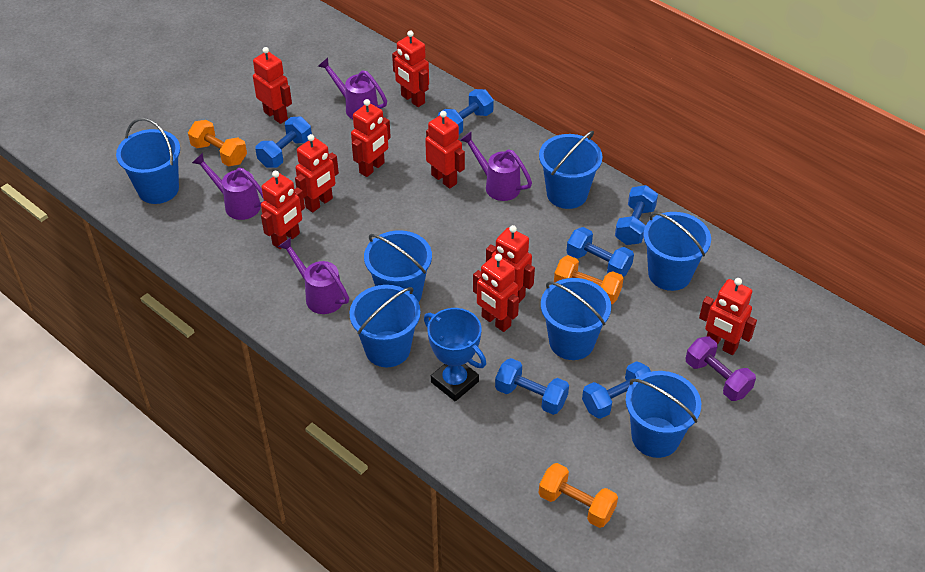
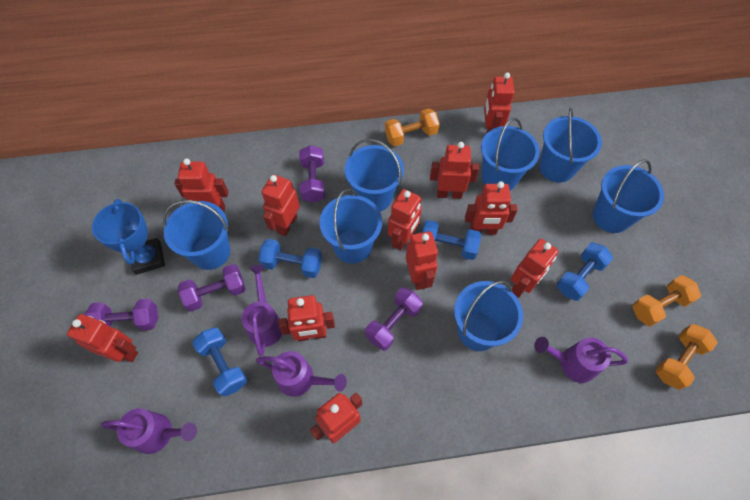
blue dumbbell: [255,116,312,168] [438,89,494,134] [495,358,569,415] [567,227,634,277] [582,361,651,419] [615,185,658,245] = 6 -> [192,327,247,397] [258,239,322,278] [422,220,481,260] [557,242,613,301] = 4
purple dumbbell: [685,336,756,401] = 1 -> [84,299,158,331] [178,264,246,311] [299,145,326,202] [365,287,423,351] = 4
red robot: [253,47,292,124] [261,171,305,249] [295,134,339,213] [351,99,391,177] [392,30,429,107] [425,111,465,189] [473,254,519,332] [486,225,535,303] [699,278,757,355] = 9 -> [67,314,138,362] [175,158,228,212] [262,174,300,236] [278,295,335,341] [310,393,362,443] [388,189,422,250] [406,231,438,290] [430,142,479,199] [465,181,518,235] [484,73,515,134] [511,239,559,297] = 11

